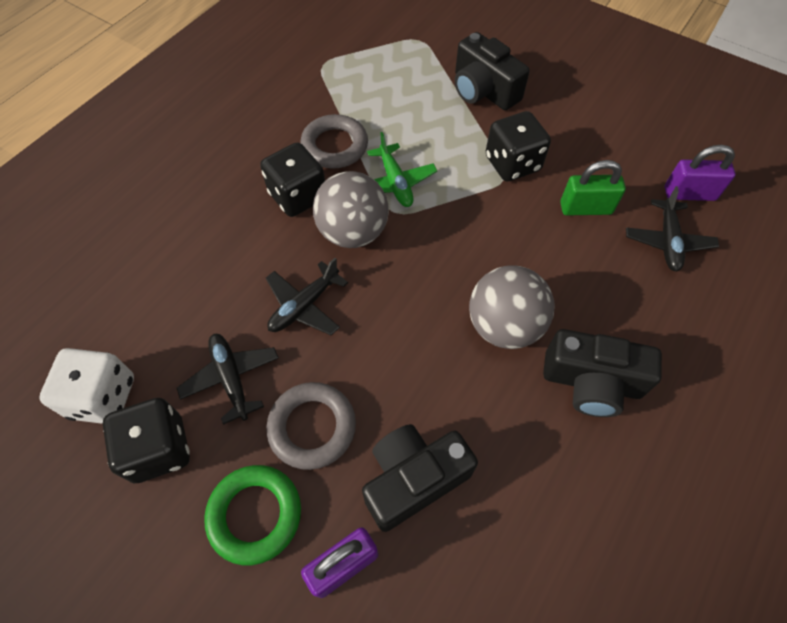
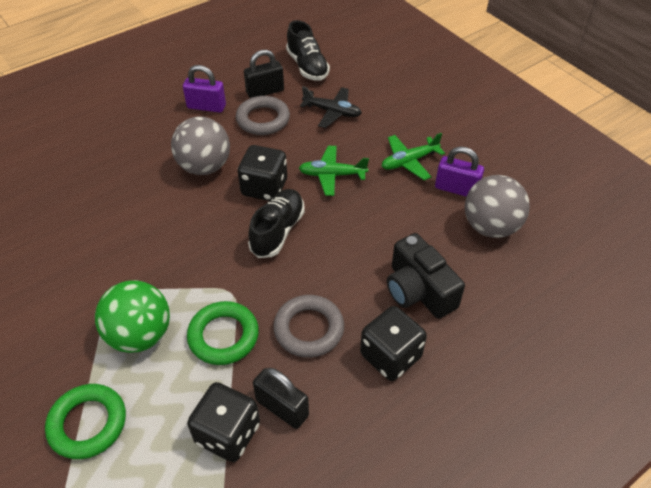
black camera: [362,424,478,532] [455,32,530,110] [543,329,662,417] = 3 -> [387,233,465,319] = 1
black padlock: none = 0 -> [244,50,284,98] [253,368,309,429] = 2
black plane: [177,334,279,425] [266,258,348,335] [626,186,719,271] = 3 -> [300,86,362,128] = 1
black shoe: none = 0 -> [248,189,305,258] [286,20,330,81] = 2
green ball: none = 0 -> [95,280,170,353] = 1
green padlock: [560,160,626,215] = 1 -> none = 0
green plane: [367,132,437,207] = 1 -> [299,146,369,196] [382,133,445,180] = 2
green ring: [204,465,301,565] = 1 -> [45,384,126,459] [187,301,259,365] = 2
white dice: [39,348,134,424] = 1 -> none = 0

